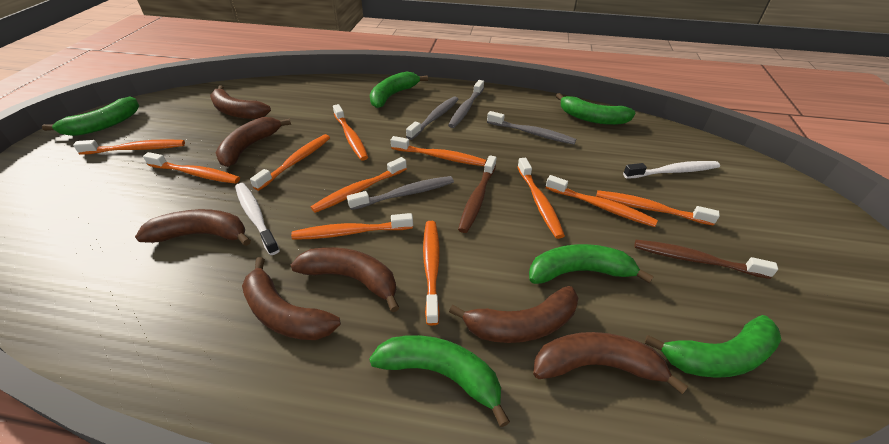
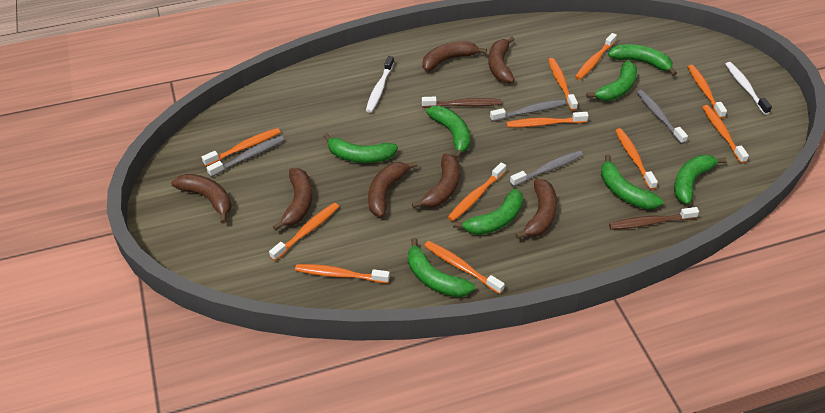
green banana: [42,96,139,136] [369,335,510,427] [370,71,428,108] [529,244,654,284] [556,93,635,125] [644,315,781,378] = 6 -> [323,133,398,163] [408,238,475,297] [426,106,470,159] [453,189,523,235] [586,61,637,101] [601,154,663,209] [608,44,677,76] [674,155,727,204] = 8

